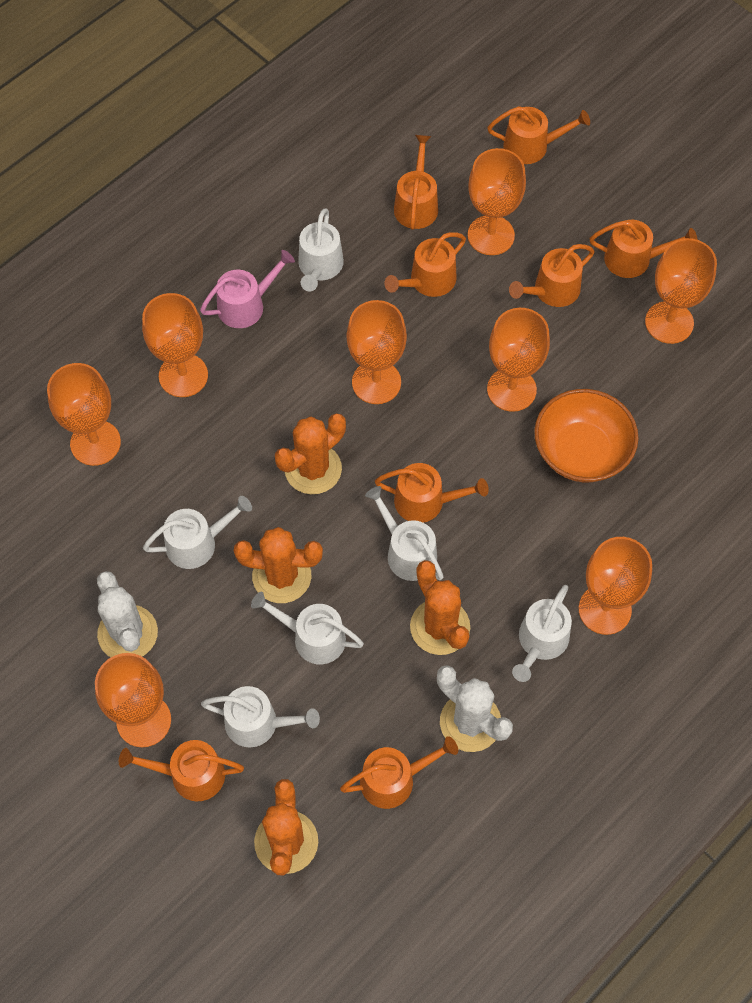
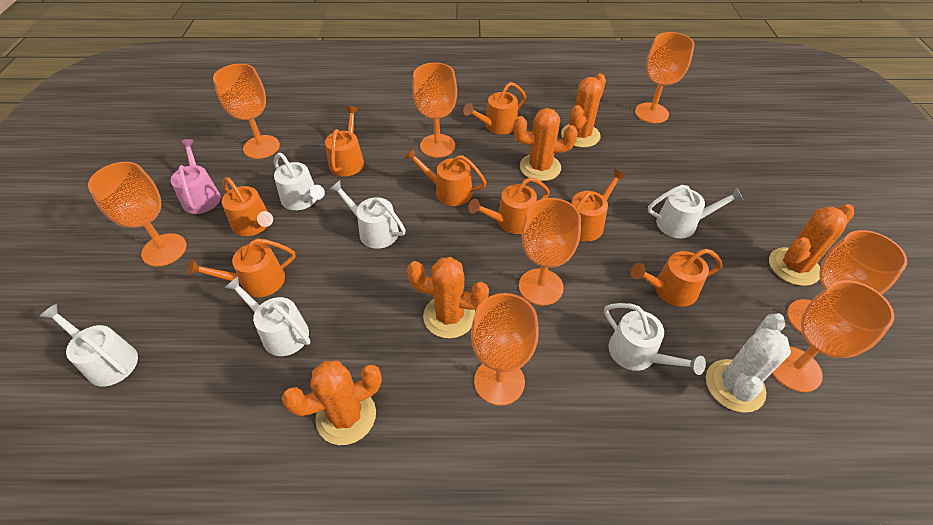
orange bowl: [534,389,639,482] = 1 -> none = 0
orange cactus: [234,527,323,603] [254,779,318,875] [275,413,346,494] [410,560,470,655] = 4 -> [282,361,382,445] [407,257,489,339] [514,108,578,181] [561,73,606,148] [769,204,854,286] = 5
white cactus: [97,571,158,657] [437,665,513,752] = 2 -> [706,313,791,413] = 1

